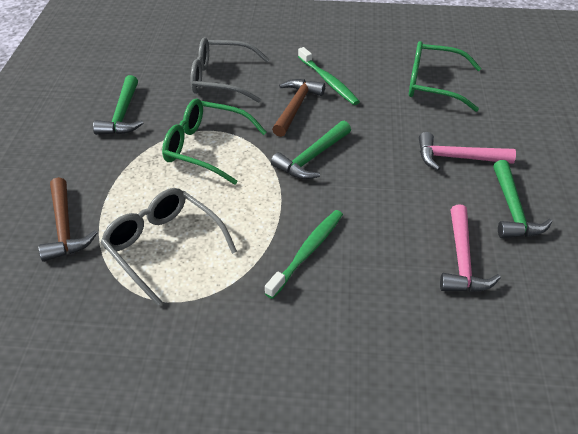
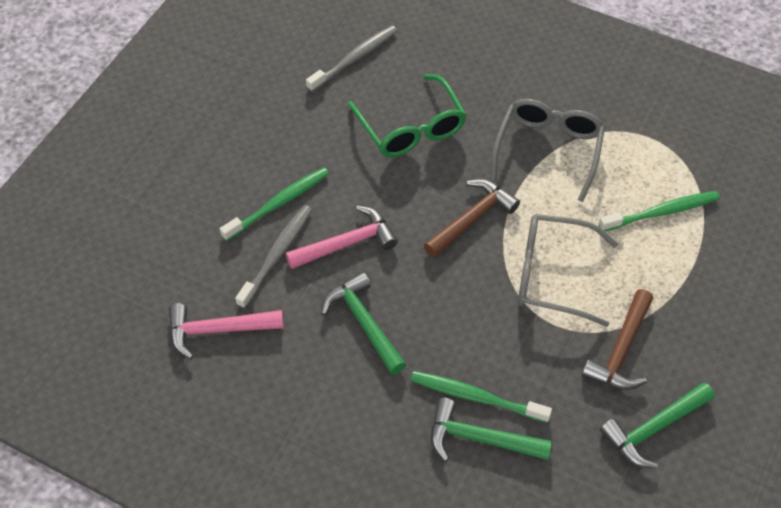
green glasses: [162,98,267,185] [409,41,481,112] = 2 -> [348,74,467,157] = 1
green toothbrush: [265,210,343,299] [298,47,360,105] = 2 -> [220,167,329,241] [411,371,552,423] [598,191,720,231] = 3
grey toothbrush: none = 0 -> [235,205,313,309] [306,25,398,92] = 2

